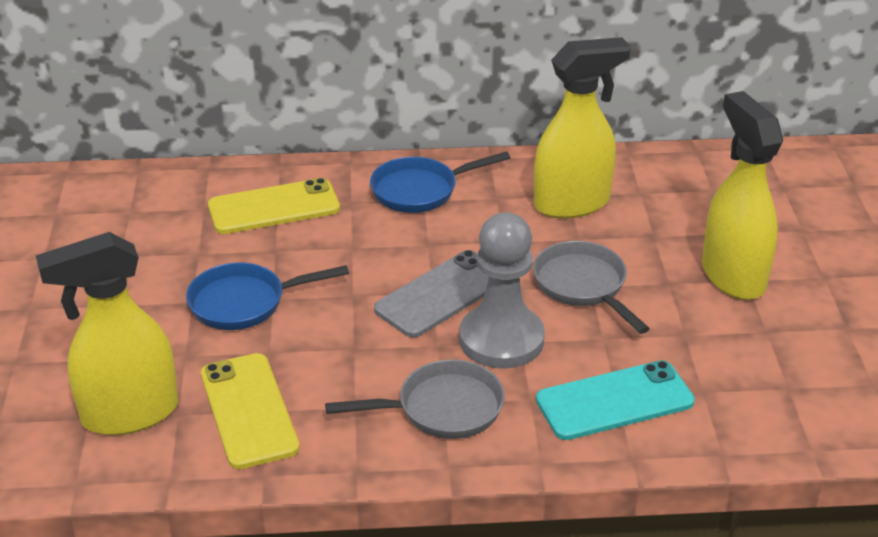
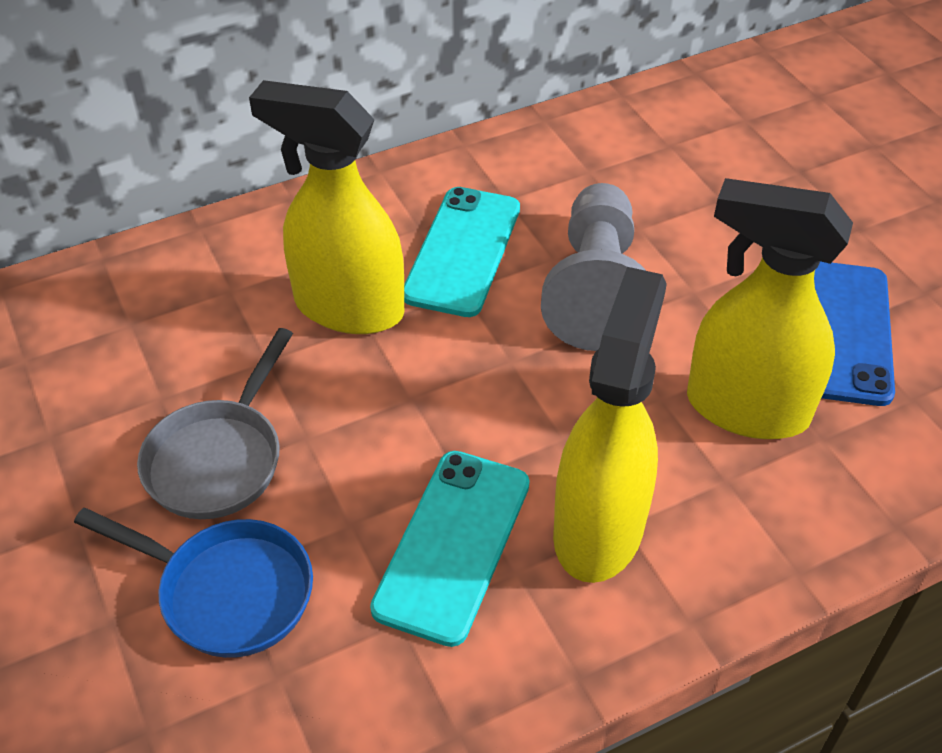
blue pan: [186,263,349,330] [370,151,510,213] = 2 -> [74,508,313,658] = 1
blue phone: none = 0 -> [814,261,895,406] = 1
grey pan: [325,359,505,439] [533,241,650,334] = 2 -> [137,328,293,519] = 1
grey phone: [374,250,489,338] = 1 -> none = 0
turquoise phone: [536,360,695,440] = 1 -> [370,451,530,647] [404,187,520,317] = 2
yellow phone: [201,353,300,469] [208,178,340,234] = 2 -> none = 0

